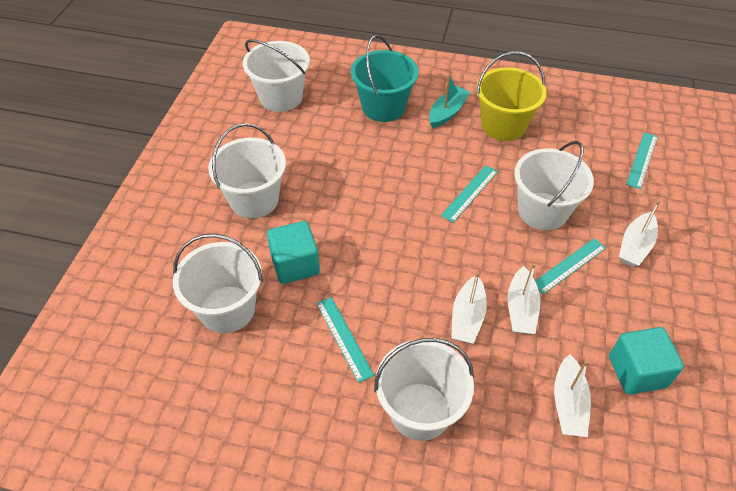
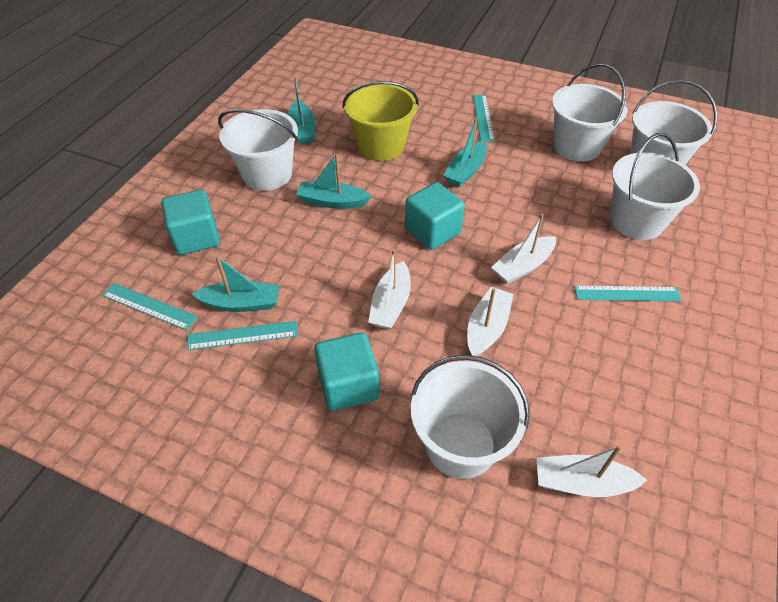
turquoise boat: [429,74,471,128] = 1 -> [192,256,279,312] [288,77,315,145] [296,153,372,209] [443,118,487,187] = 4
turquoise bucket: [351,35,419,122] = 1 -> none = 0
turquoise cube: [267,221,320,284] [609,327,684,395] = 2 -> [161,190,220,255] [314,332,379,411] [405,182,465,250] = 3

